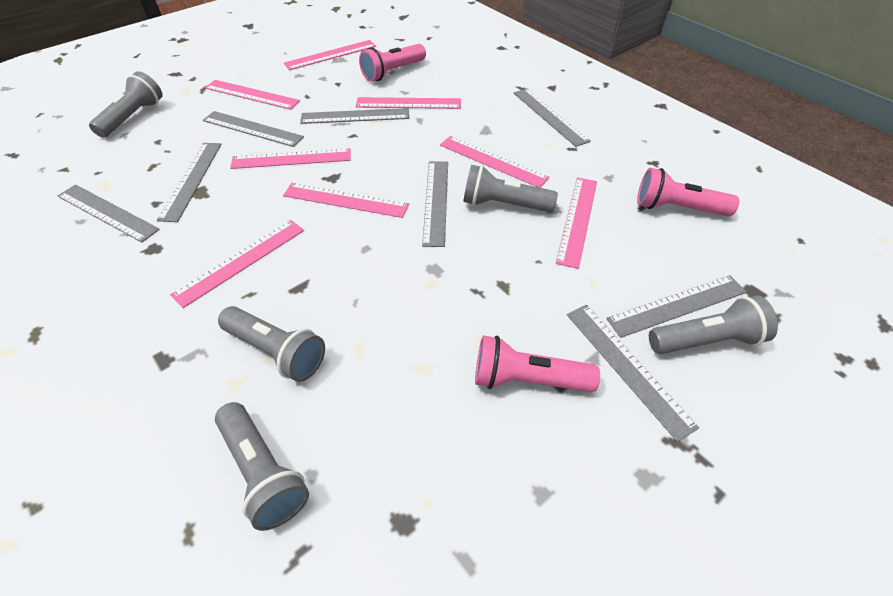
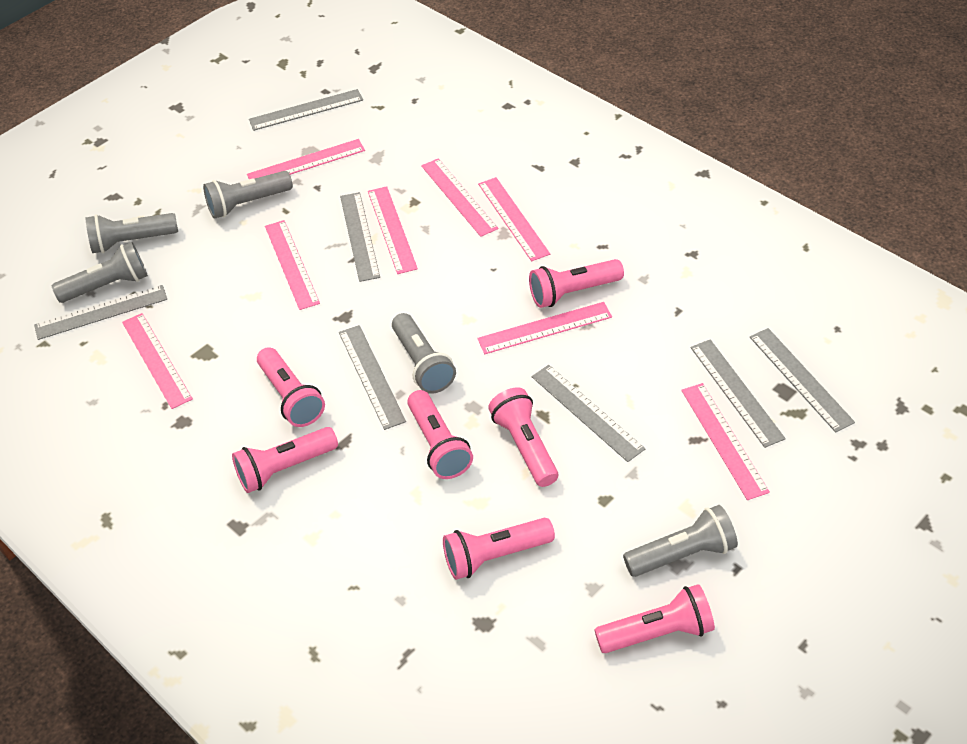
grey ruler: [57,184,160,243] [157,143,222,222] [203,111,304,147] [300,108,409,124] [422,161,448,247] [514,88,591,147] [567,305,699,442] [606,275,746,338] = 8 -> [34,285,167,340] [249,89,363,131] [339,325,406,430] [340,192,380,282] [532,365,645,462] [691,339,786,448] [750,328,855,432] = 7
pink flashlight: [359,44,426,82] [475,335,600,392] [637,168,739,216] = 3 -> [232,427,338,493] [257,347,325,427] [407,390,473,479] [443,518,555,580] [488,387,558,487] [529,259,624,308] [595,584,715,653] = 7

